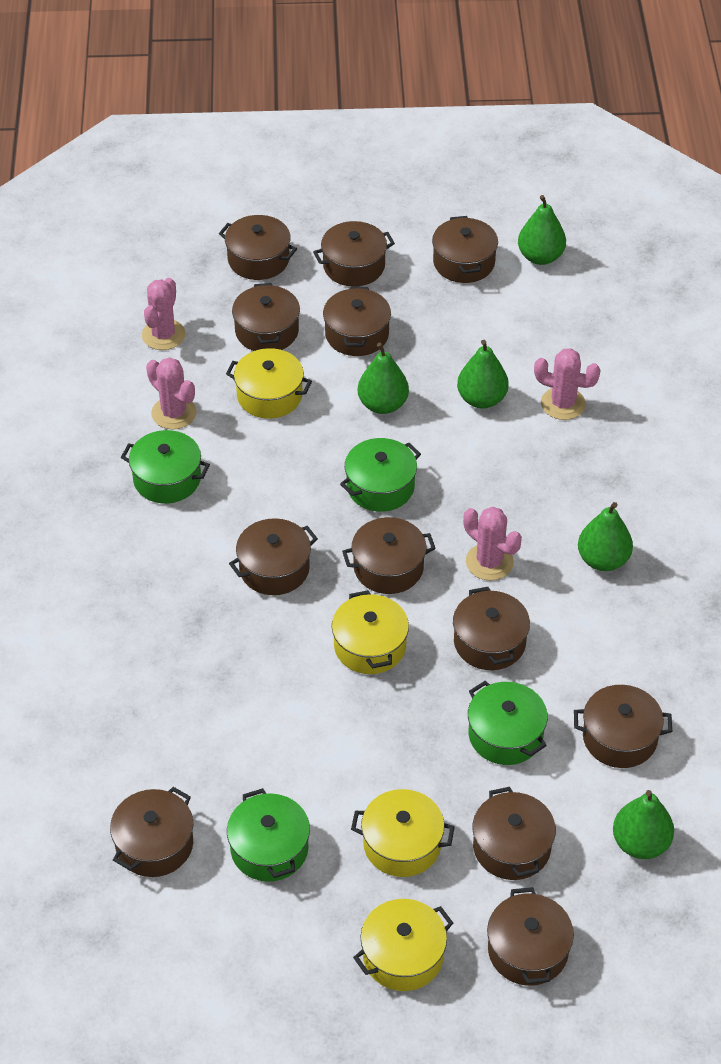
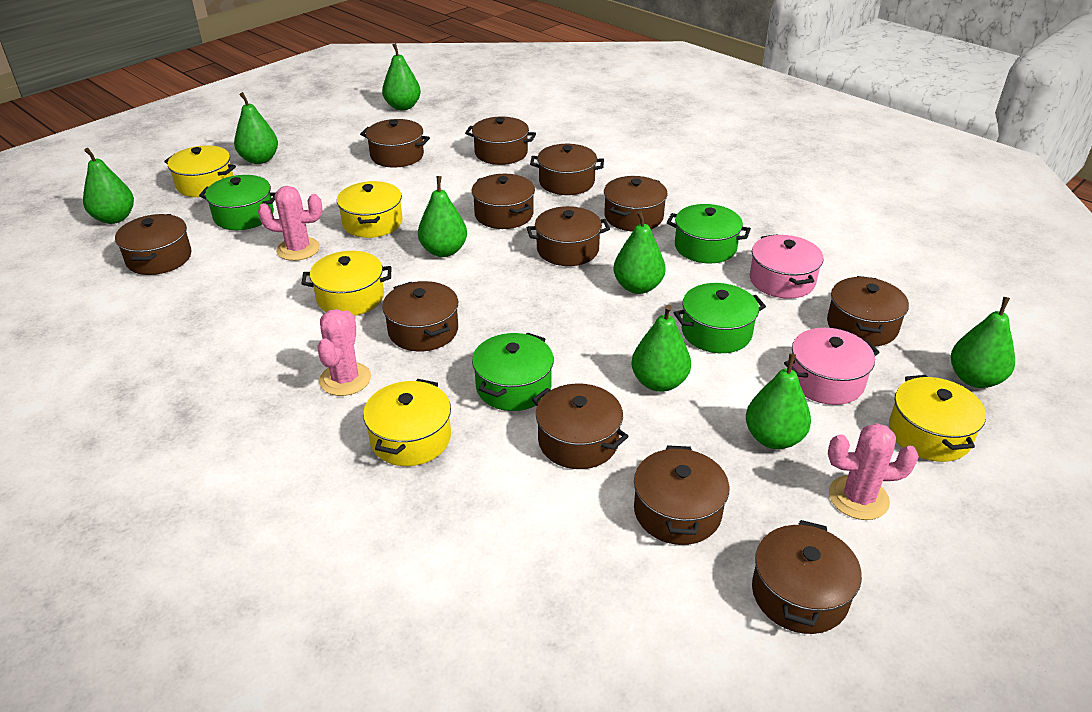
green pear: [358,343,409,414] [457,340,509,409] [518,195,566,265] [578,502,633,571] [613,790,674,859] = 5 -> [83,148,134,224] [234,92,278,164] [382,43,421,110] [418,176,467,257] [613,211,666,294] [632,305,691,392] [746,353,811,449] [951,297,1015,388] = 8
pink cactus: [142,278,186,350] [146,357,197,429] [463,507,522,581] [534,348,600,420] = 4 -> [258,186,322,261] [317,309,371,396] [828,423,919,520] = 3
pink pot: none = 0 -> [750,234,823,299] [784,328,880,405] = 2
yellow pot: [226,348,312,419] [332,590,409,674] [351,789,455,877] [353,899,453,991] = 4 -> [164,145,236,197] [301,251,391,316] [337,181,403,238] [363,379,451,466] [889,375,986,462] = 5

